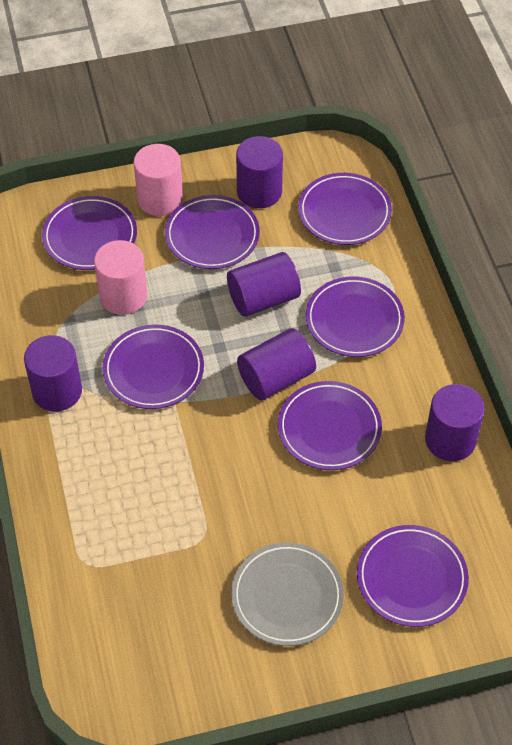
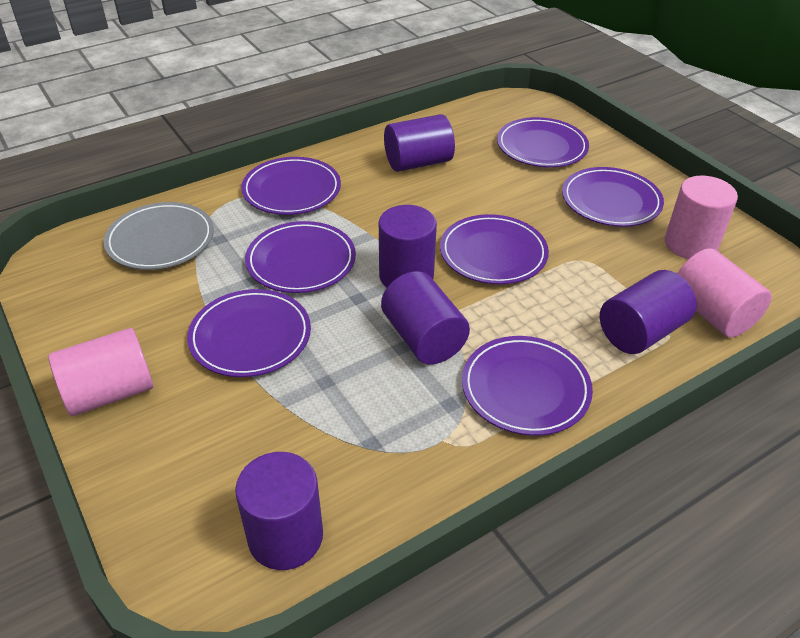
pink cylinder: [94,240,147,315] [133,144,183,216] = 2 -> [48,328,153,416] [665,176,738,259] [677,248,772,337] = 3

